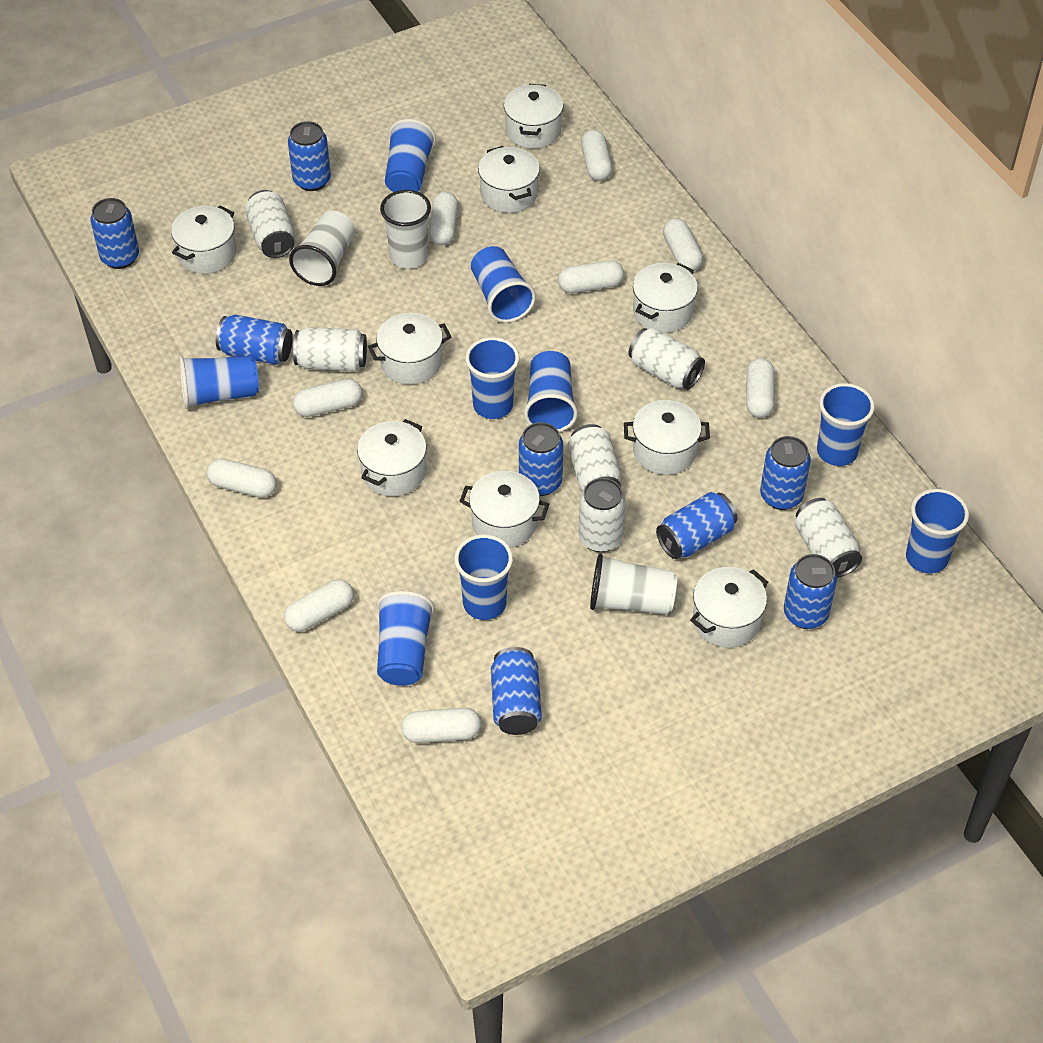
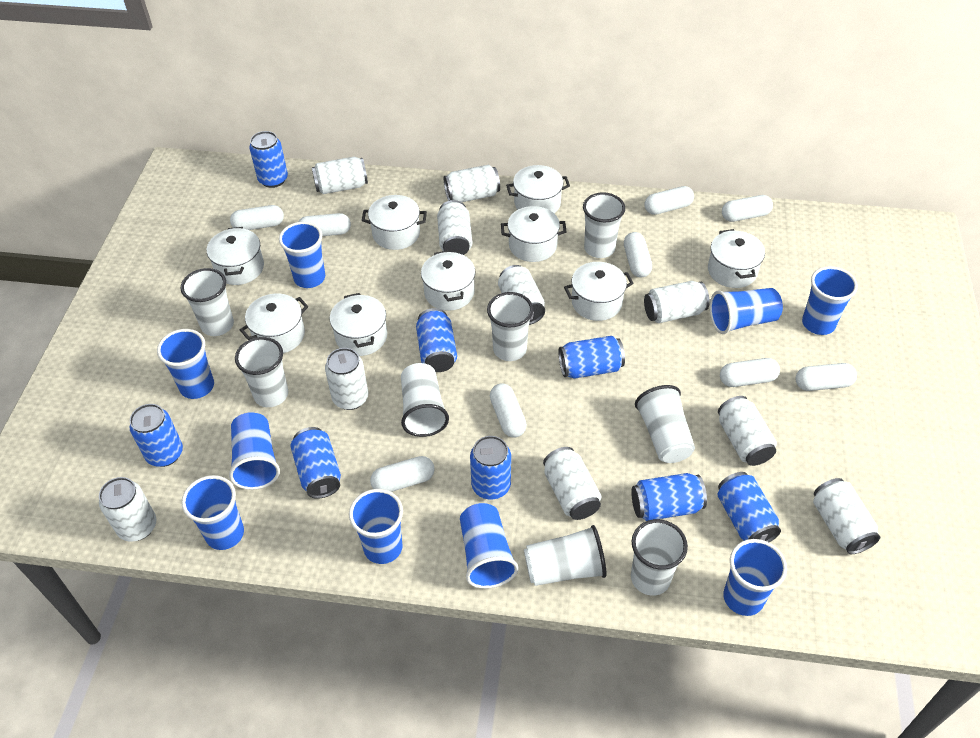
white can: [245,190,295,258] [293,327,367,371] [568,424,622,492] [578,478,626,552] [628,327,705,390] [795,498,862,578] = 6 -> [99,477,156,542] [312,157,368,194] [325,348,368,410] [437,200,472,255] [444,165,500,202] [498,265,545,325] [543,447,602,520] [644,281,710,323] [718,396,777,466] [813,478,880,554] = 10
white cup: [289,211,355,286] [380,190,431,269] [590,553,677,615] = 3 -> [181,268,234,336] [235,337,288,407] [401,363,449,437] [487,292,533,361] [524,525,606,586] [583,192,625,258] [631,519,688,596] [635,385,695,463] = 8

